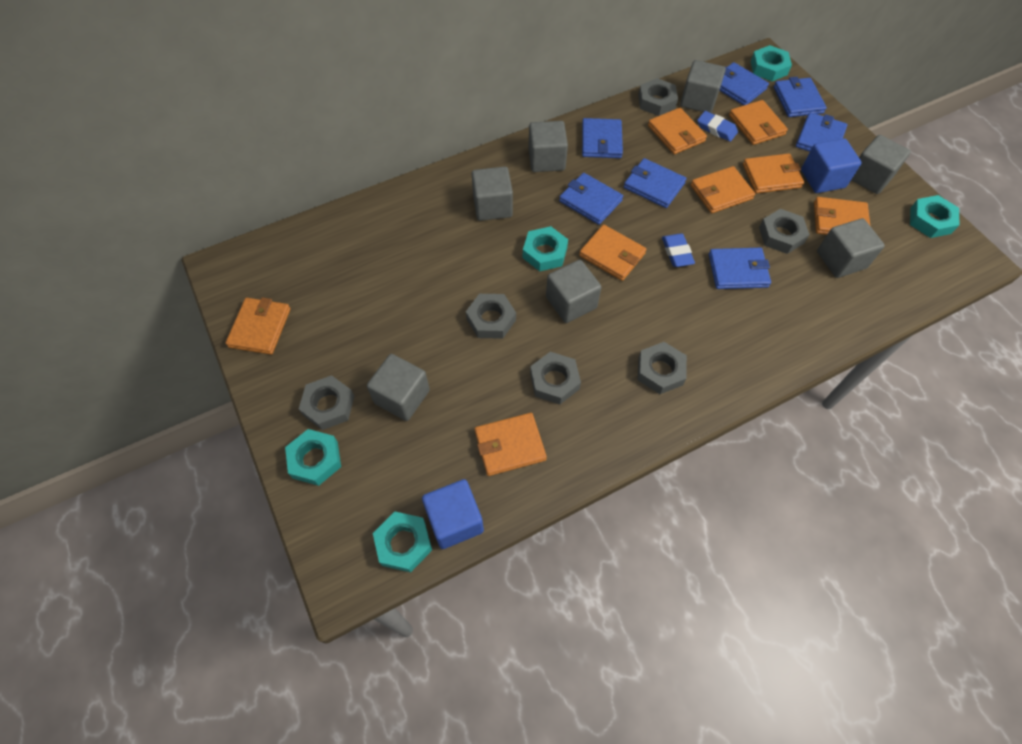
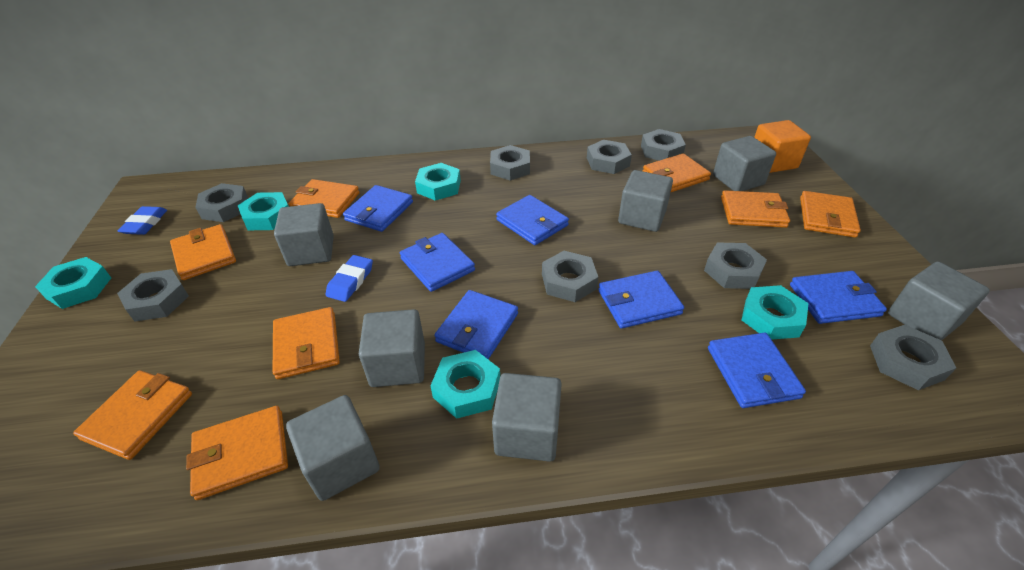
blue cube: [422,479,484,549] [801,138,861,193] = 2 -> none = 0
grey nut: [299,375,354,430] [466,294,516,339] [530,352,581,404] [638,78,678,116] [638,342,687,394] [759,209,810,254] = 6 -> [117,269,189,322] [195,183,248,222] [490,145,530,181] [542,251,598,302] [587,140,632,174] [641,129,686,161] [704,242,767,289] [870,325,956,390] = 8
orange cube: none = 0 -> [754,120,811,173] = 1

